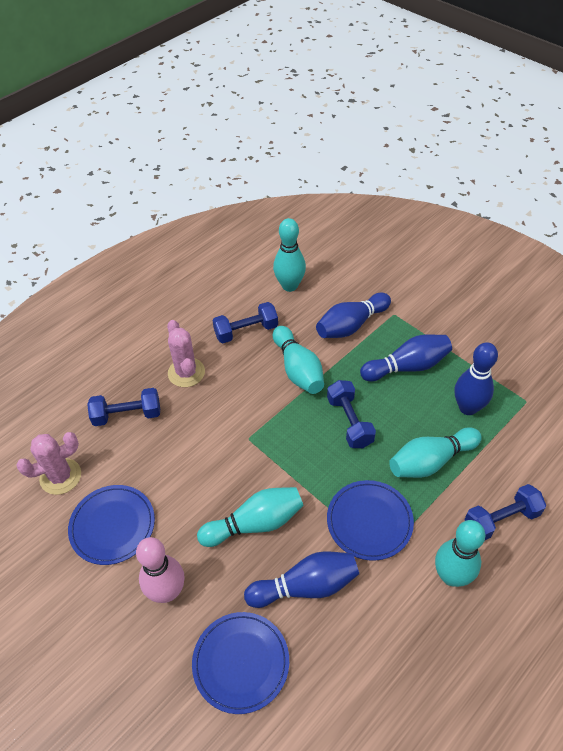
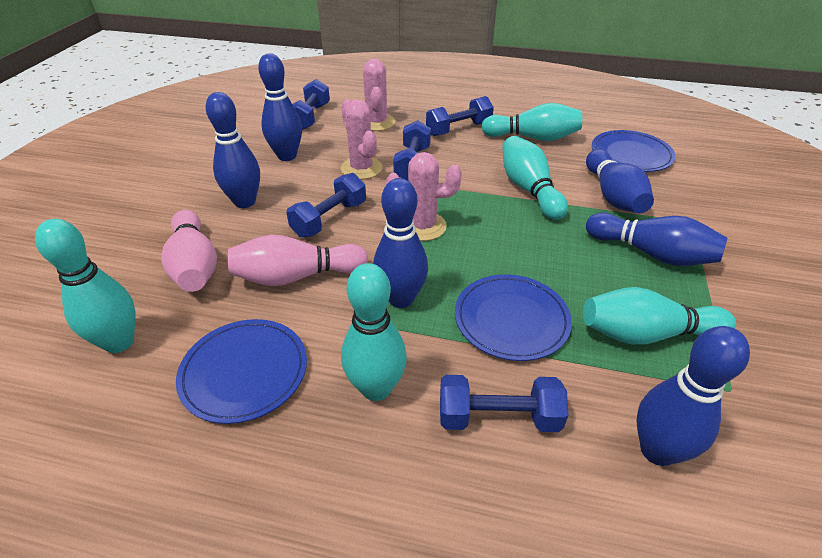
blue bowling pin: [244,551,359,608] [316,293,391,338] [360,334,452,381] [455,342,498,415] = 4 -> [205,92,260,208] [258,53,302,161] [373,178,428,308] [586,149,654,213] [586,212,727,266] [637,326,750,466] = 6
blue dumbbell: [87,388,160,426] [212,302,278,343] [327,380,376,448] [464,484,546,540] = 4 -> [286,173,366,237] [292,79,330,130] [393,120,431,180] [426,96,494,136] [440,375,569,432] = 5
pink bowling pin: [136,537,185,603] = 1 -> [161,210,217,292] [228,234,368,286] = 2
pink cactus: [16,432,81,495] [167,320,205,387] = 2 -> [341,99,383,179] [363,59,395,131] [386,152,462,241] = 3

